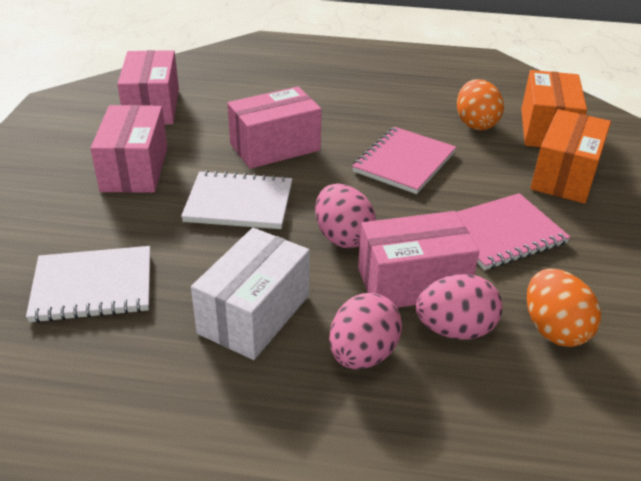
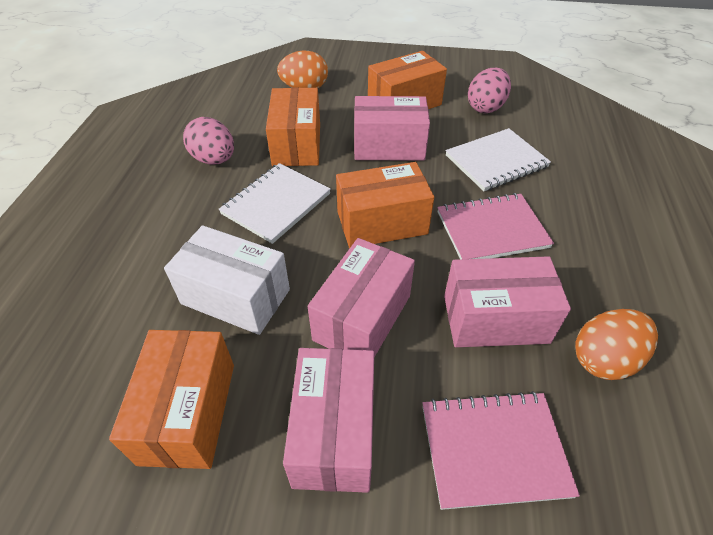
orange box: [521,70,587,147] [531,109,611,203] = 2 -> [109,330,234,469] [266,87,320,166] [336,162,434,248] [368,51,447,109] = 4
pink egg: [315,184,376,248] [329,293,402,369] [416,274,502,340] = 3 -> [183,117,234,165] [468,67,511,113] = 2

